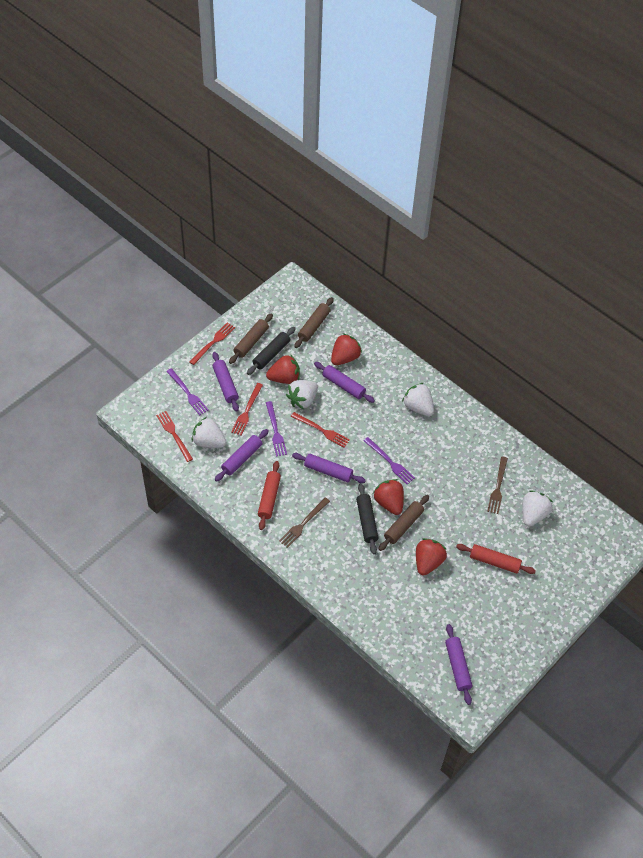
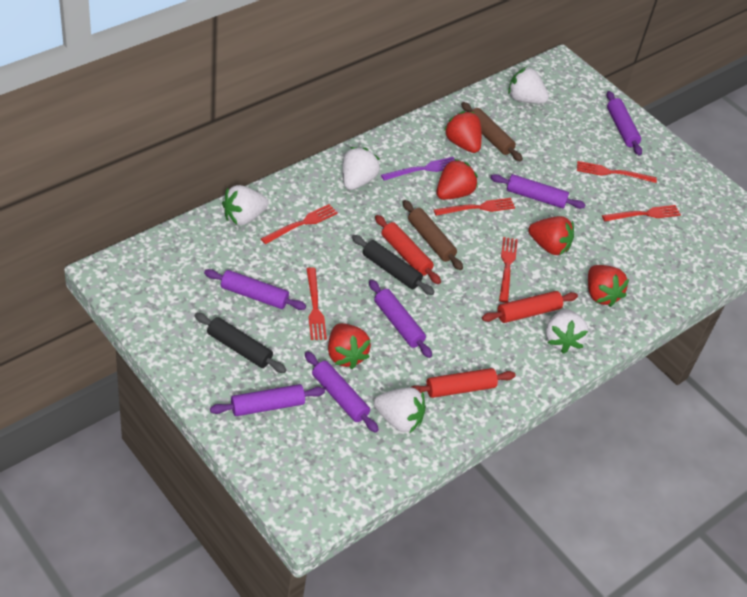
brown fork: [279,498,330,548] [487,457,508,514] = 2 -> none = 0
brown rolling pin: [229,313,273,364] [294,297,334,348] [379,495,429,551] = 3 -> [402,200,463,270] [461,102,523,161] = 2
purple fork: [166,368,208,415] [266,401,287,457] [364,437,415,484] = 3 -> [381,157,455,181] = 1
purple rolling pin: [212,352,239,412] [215,429,269,482] [292,453,366,483] [314,362,375,403] [445,624,472,705] = 5 -> [204,269,306,310] [210,384,325,416] [305,351,379,433] [369,280,432,358] [491,174,586,209] [606,91,642,156] = 6
red fork: [156,411,193,462] [189,322,235,365] [231,383,263,435] [291,412,350,448] = 4 -> [261,204,338,244] [306,267,327,340] [433,198,515,216] [499,237,518,303] [577,161,657,183] [602,205,681,221] = 6
red rolling pin: [258,461,281,530] [456,544,536,574] = 2 -> [375,215,441,284] [410,368,516,398] [482,291,578,323] = 3
red strawberry: [266,354,300,384] [331,333,362,365] [373,479,404,515] [416,538,447,575] = 4 -> [328,323,371,369] [436,159,478,200] [444,111,482,153] [528,216,574,255] [588,265,629,307] = 5
white strawberry: [192,417,226,448] [286,380,318,409] [402,383,434,416] [522,490,553,526] = 4 -> [222,185,268,225] [342,147,380,190] [374,388,426,433] [508,67,549,104] [546,309,589,354] = 5

